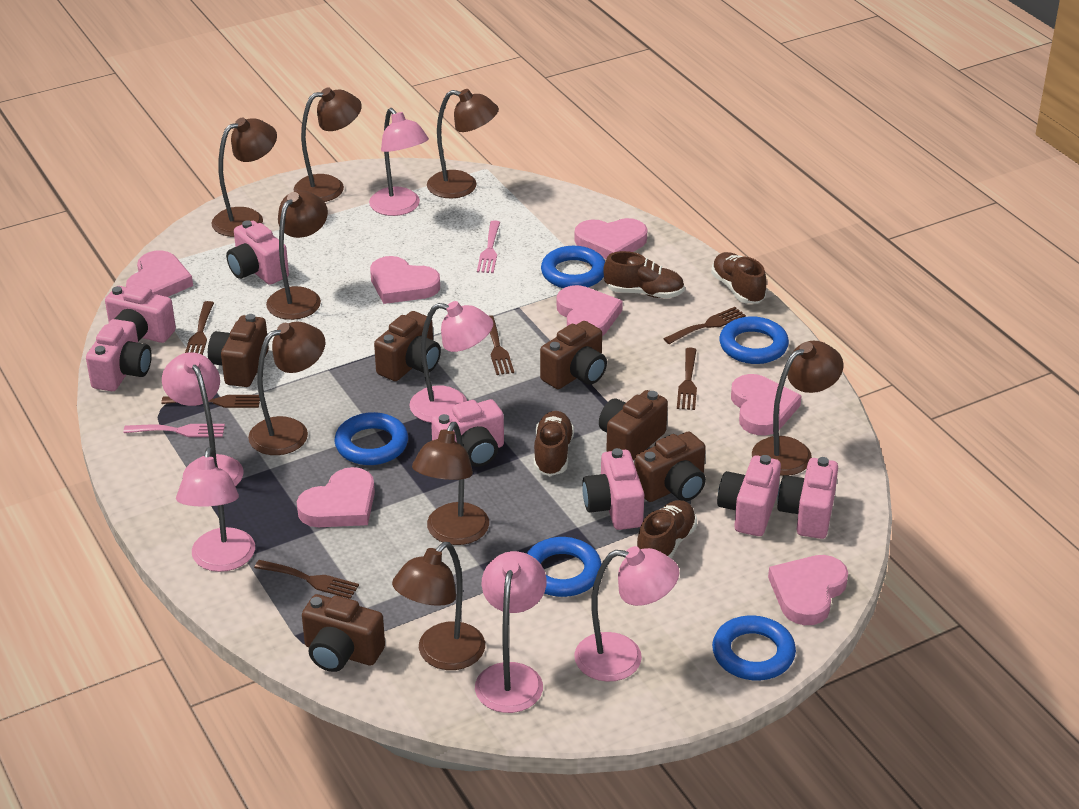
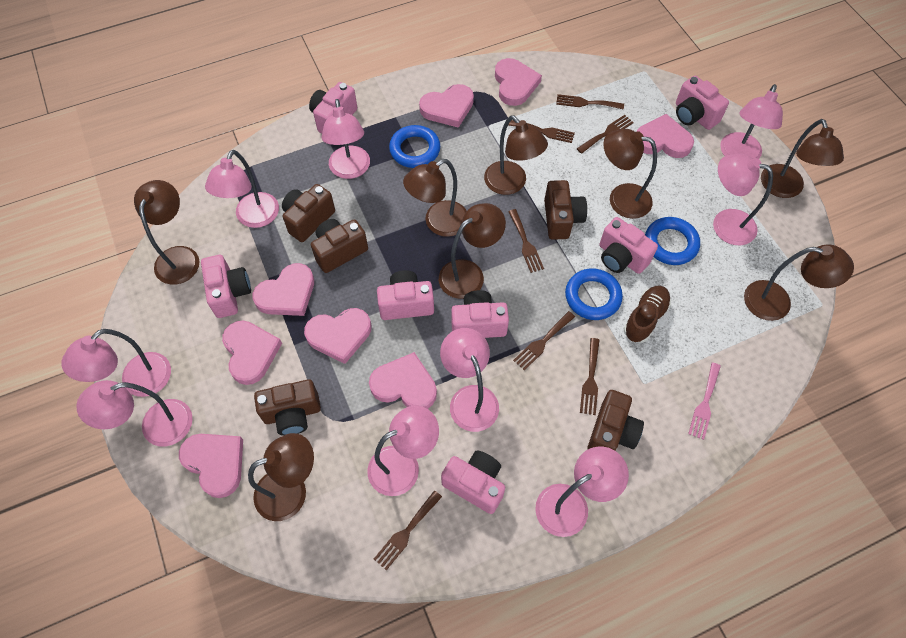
blue ring: [334,412,408,465] [527,537,602,597] [541,246,605,288] [712,616,796,680] [719,316,789,364] = 5 -> [389,125,440,168] [565,269,623,320] [645,217,700,265] = 3
brown camera: [208,314,269,387] [302,594,385,672] [374,311,441,381] [540,321,607,389] [599,390,668,460] [635,431,706,502] = 6 -> [254,379,321,436] [282,184,335,242] [311,219,368,273] [544,180,587,240] [588,390,644,450] = 5
brown fork: [161,395,260,408] [185,301,214,355] [254,560,359,599] [489,315,514,375] [663,307,746,344] [677,347,697,410] = 6 -> [374,490,442,570] [508,120,575,143] [508,209,544,273] [513,311,575,370] [556,94,624,110] [577,115,634,154] [580,338,600,415] = 7
brown shoe: [534,411,574,476] [603,251,685,298] [637,500,697,559] [711,252,767,304] = 4 -> [623,286,671,343] = 1
pink fork: [123,424,225,437] [477,221,500,273] = 2 -> [688,363,721,440] = 1
pink heart: [126,250,193,297] [297,467,375,527] [370,256,440,304] [557,285,623,336] [574,218,648,259] [731,374,802,436] [768,555,848,625] = 7 -> [179,434,243,498] [222,320,282,385] [252,263,314,316] [304,308,371,364] [369,352,437,409] [419,84,474,128] [495,58,542,106] [636,114,694,158] = 8
pink lamp: [162,352,244,487] [176,447,255,572] [369,108,429,216] [410,301,493,423] [475,551,547,713] [574,546,679,682] = 6 -> [61,329,171,397] [76,380,193,446] [205,150,279,228] [321,99,370,179] [367,405,439,496] [440,328,499,432] [535,446,629,537] [713,154,773,245] [720,84,783,159] = 9

